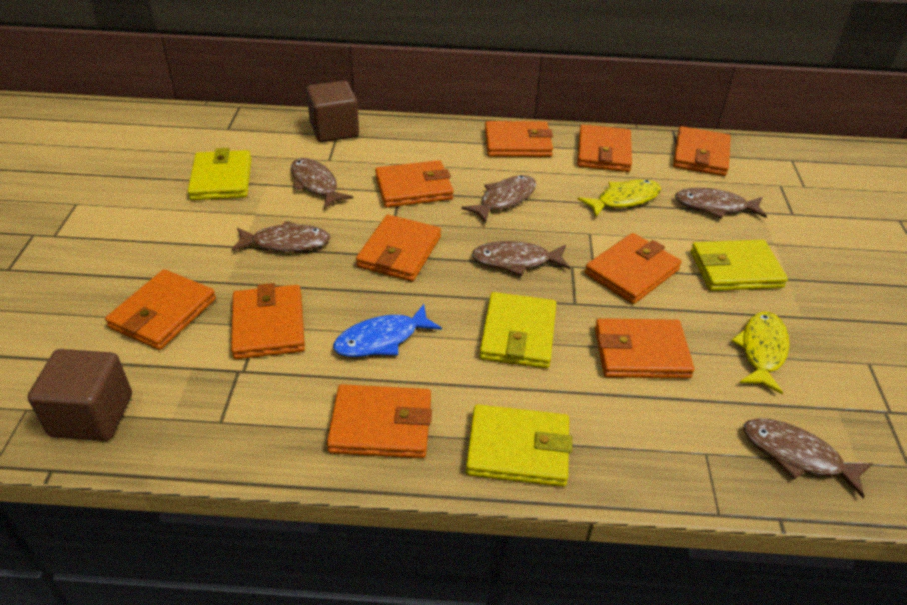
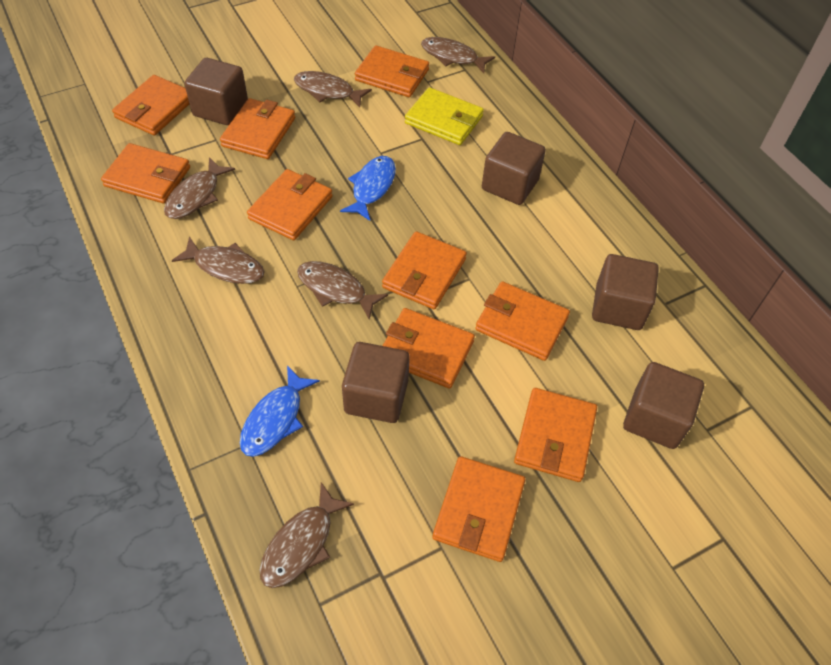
blue fish: [333,304,442,357] = 1 -> [240,365,320,457] [340,156,396,221] = 2
brown cube: [27,349,132,441] [306,81,359,142] = 2 -> [185,58,248,125] [342,342,410,423] [482,132,546,205] [592,254,659,330] [623,362,704,449] = 5
yellow fish: [578,180,661,217] [732,312,789,394] = 2 -> none = 0
yellow wallet: [187,148,252,200] [466,404,572,487] [479,292,556,368] [691,240,788,291] = 4 -> [405,87,484,145] = 1

